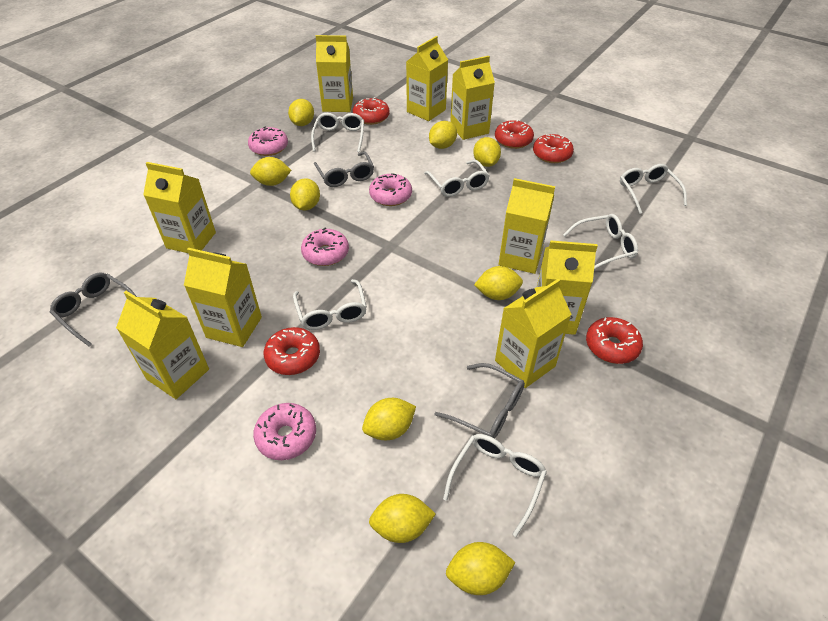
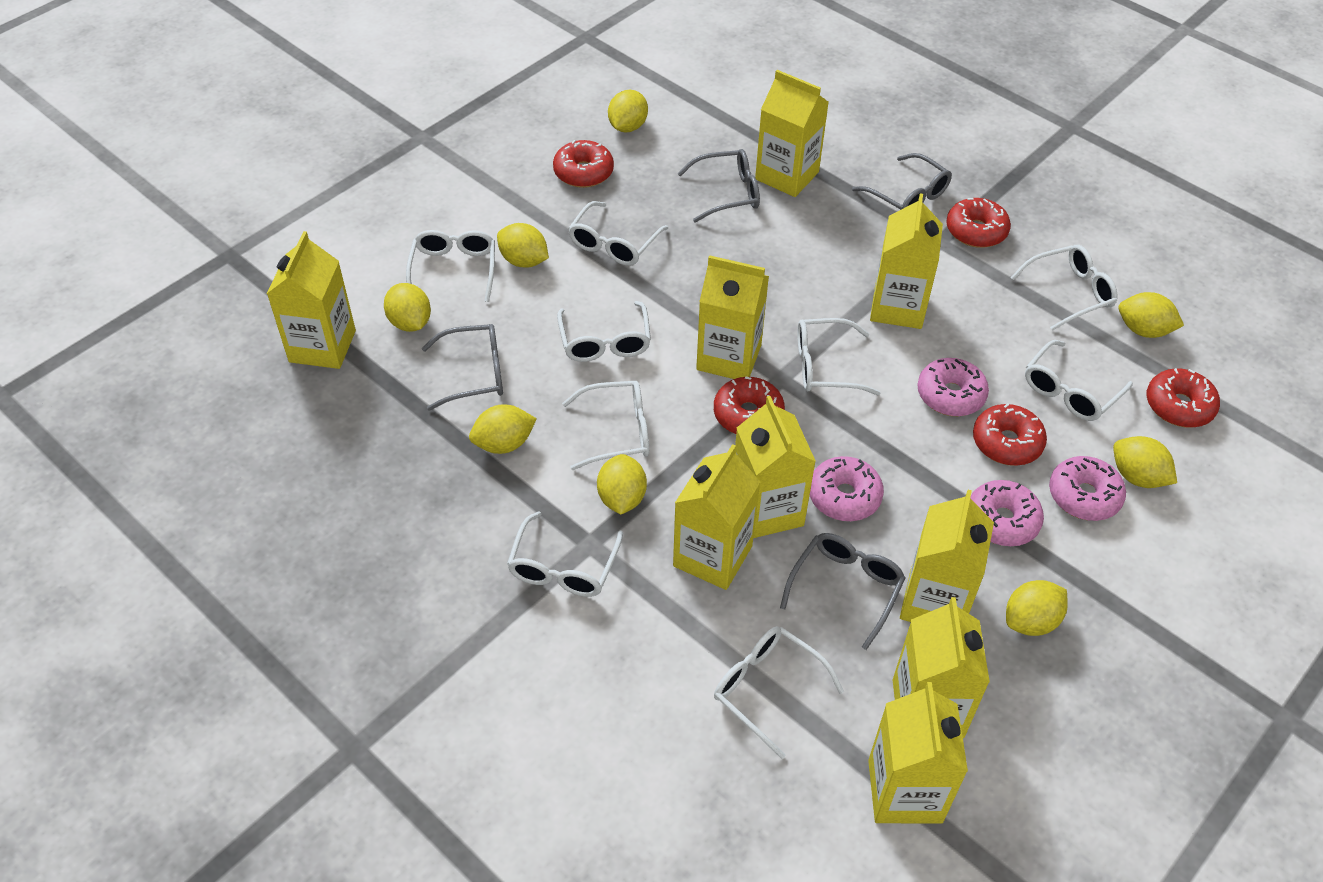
grey glasses: [50,273,137,347] [314,151,374,187] [434,363,525,439] = 3 -> [422,324,503,410] [677,149,760,223] [780,533,905,650] [852,153,952,210] = 4
white glasses: [293,279,367,330] [311,113,364,153] [424,160,490,197] [443,434,547,537] [563,214,638,269] [620,164,687,214] = 6 -> [406,230,495,302] [507,511,623,597] [557,301,651,362] [562,381,649,470] [568,201,668,266] [714,626,844,759] [797,318,880,395] [1010,245,1118,331] [1025,340,1133,421] = 9
yellow lemon: [250,157,291,186] [288,99,314,126] [290,179,320,210] [362,398,416,440] [369,494,436,543] [429,121,457,149] [446,542,515,595] [473,137,501,167] [474,266,523,300] = 9 -> [384,283,431,332] [469,404,537,454] [497,223,549,268] [597,454,647,514] [608,90,648,132] [1006,580,1068,636] [1113,436,1177,488] [1119,292,1184,338] = 8

